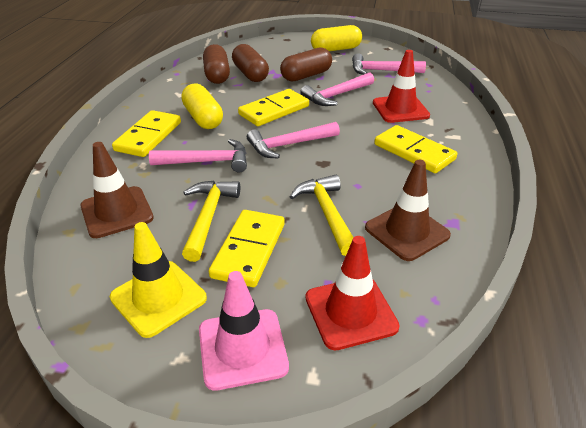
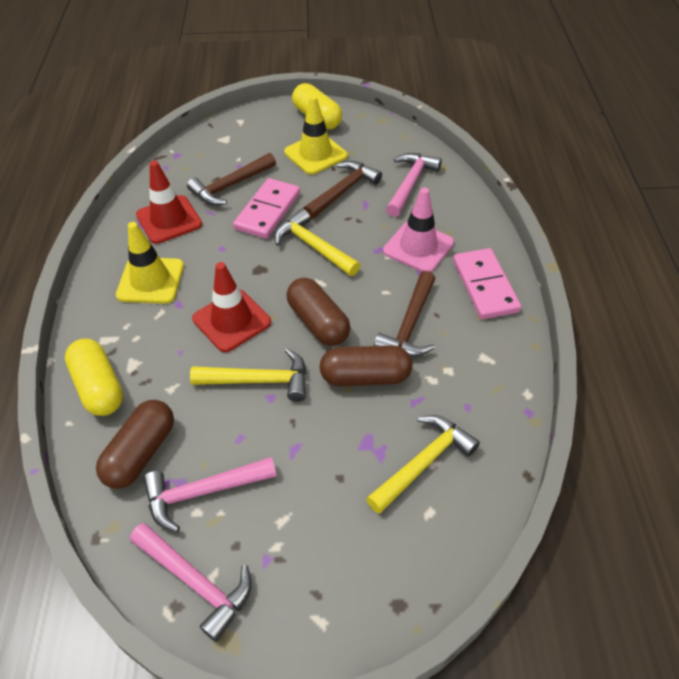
brown hammer: none = 0 -> [187,153,276,205] [303,161,382,220] [374,271,435,357] = 3
brown traffic cone: [80,142,154,238] [365,160,451,261] = 2 -> none = 0
pink domino: none = 0 -> [233,178,300,239] [453,248,521,319] = 2
pink hammer: [149,139,247,173] [247,122,340,159] [300,72,374,106] [352,53,426,75] = 4 -> [130,523,252,642] [143,457,277,532] [386,153,442,217] = 3
yellow domino: [112,110,181,157] [209,210,285,287] [238,89,309,126] [374,125,457,173] = 4 -> none = 0
yellow hammer: [182,181,240,262] [290,174,354,256] = 2 -> [190,348,306,402] [274,209,360,276] [366,415,480,514] = 3
yellow traffic cone: [110,222,207,338] = 1 -> [116,222,184,304] [284,96,348,175] = 2

